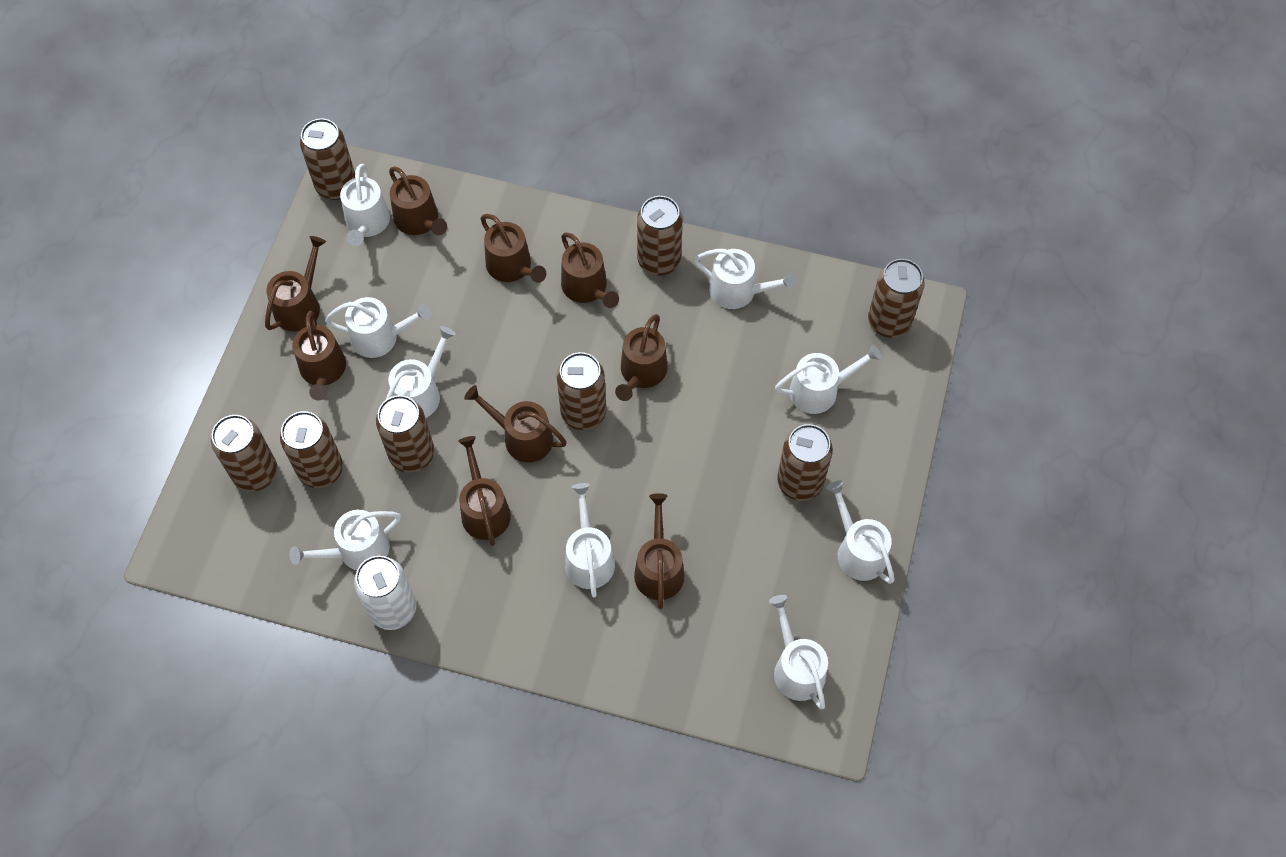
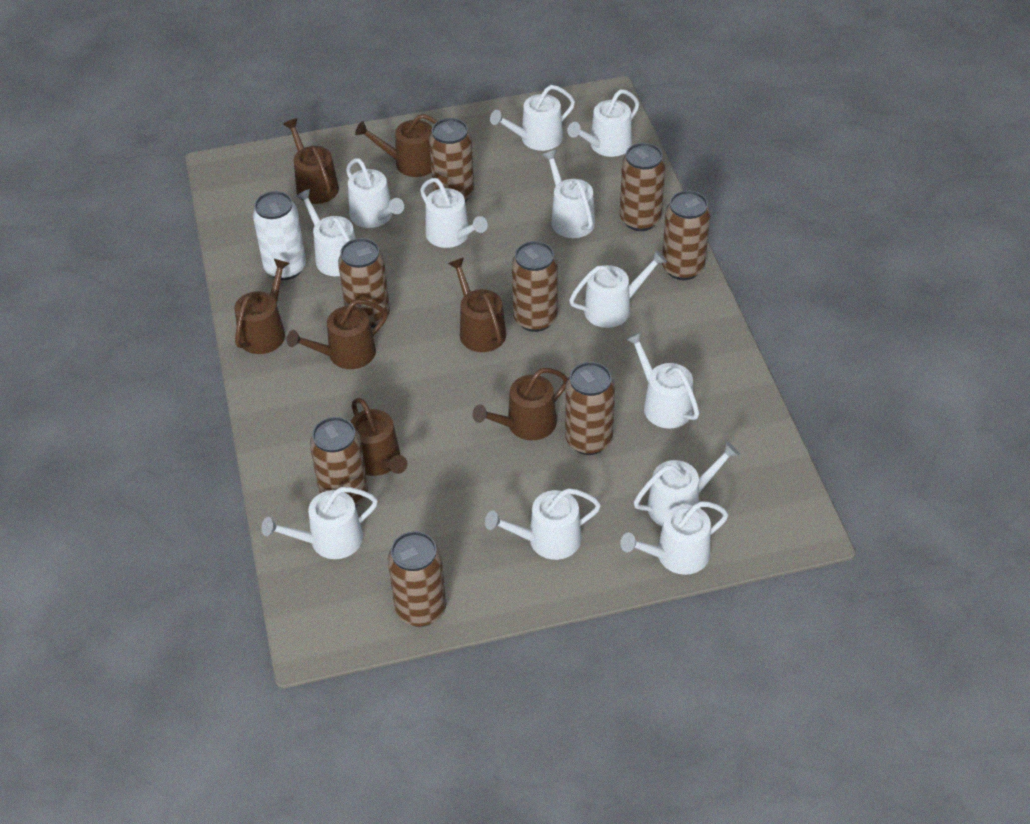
brown watering can: [265,236,326,332] [293,311,346,401] [389,167,447,235] [458,436,511,546] [464,385,567,463] [480,214,546,283] [561,233,619,308] [615,314,668,401] [634,493,684,609] = 9 -> [234,259,290,354] [283,118,339,204] [287,299,388,369] [350,398,407,476] [355,114,438,177] [448,258,506,352] [473,368,568,440] = 7
white watering can: [289,510,401,570] [325,297,431,358] [340,164,390,246] [386,326,456,418] [565,483,615,598] [694,249,796,309] [769,595,828,709] [775,344,882,414] [826,480,895,584] = 9 -> [261,487,378,559] [296,189,356,276] [346,158,404,228] [420,178,488,248] [485,488,601,560] [490,85,575,151] [542,150,595,238] [567,89,639,157] [569,250,667,328] [620,502,728,575] [626,332,699,429] [634,441,740,526] = 12

